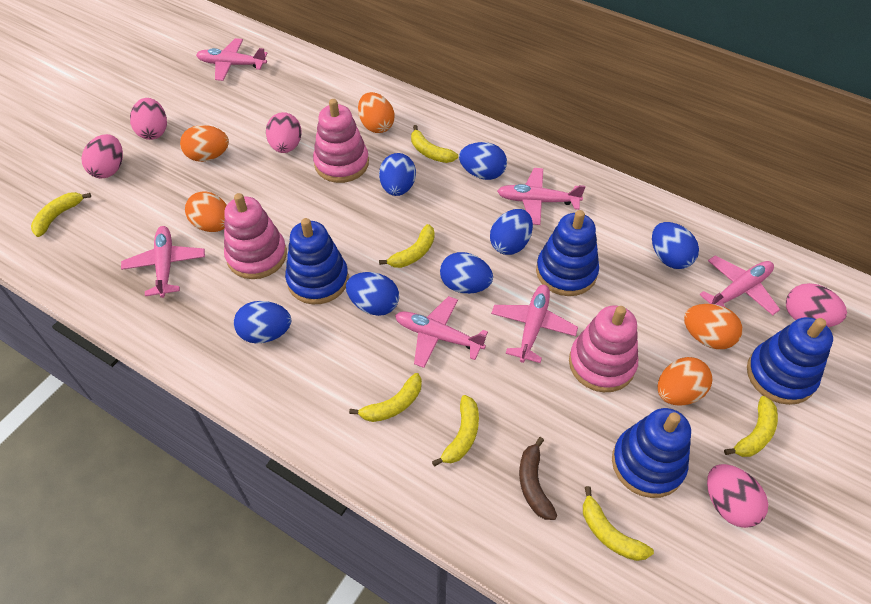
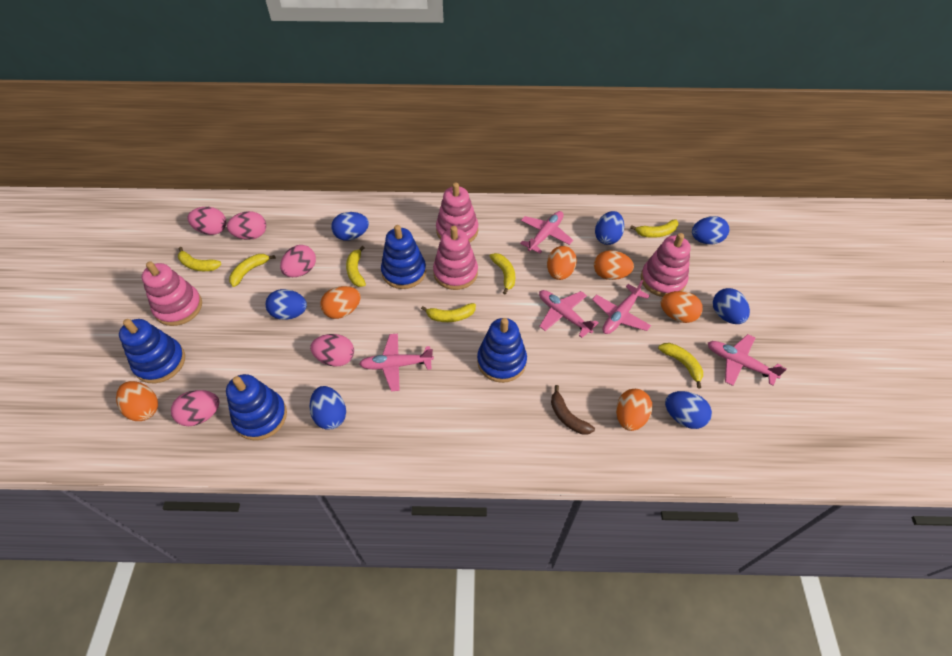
orange egg: [180,125,229,162] [185,191,227,232] [358,92,394,133] [658,357,712,405] [684,304,742,349] = 5 -> [116,381,158,421] [320,286,361,319] [547,246,577,280] [594,250,634,280] [616,389,652,431] [660,291,703,323] = 6
pink plane: [121,226,205,298] [196,38,268,81] [395,296,488,368] [491,285,578,363] [497,168,586,225] [699,256,780,315] = 6 -> [359,334,434,391] [520,211,573,254] [539,290,599,338] [592,280,651,334] [708,334,787,386] = 5
pink stacking toy: [224,193,287,279] [313,99,369,183] [569,306,638,392] = 3 -> [141,261,202,326] [433,226,478,290] [436,183,478,242] [641,233,690,297] = 4

